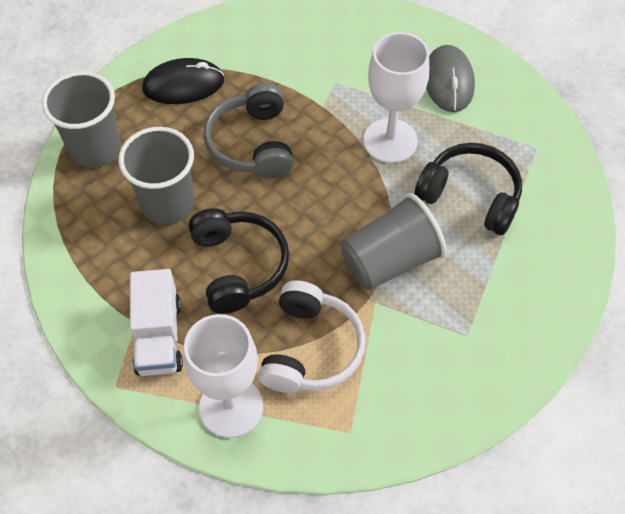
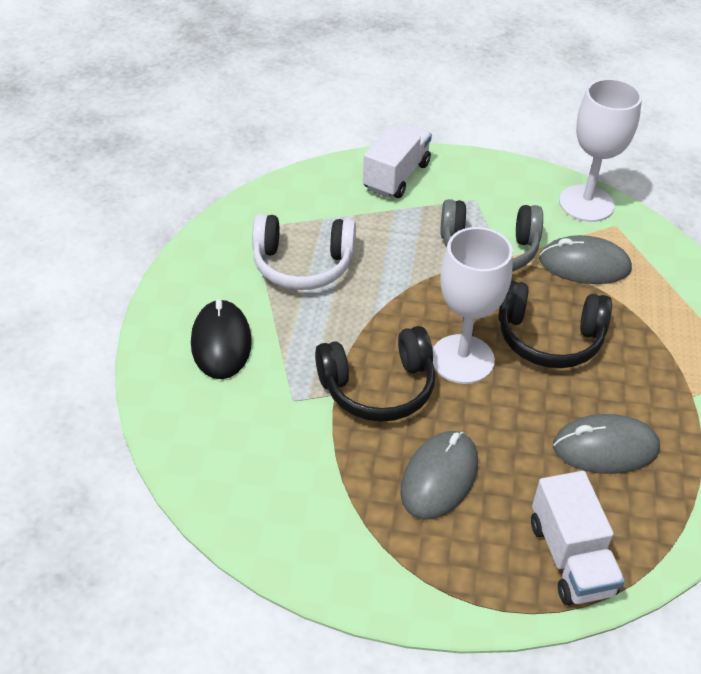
grey cup: [42,71,121,168] [118,127,194,225] [341,193,447,290] = 3 -> none = 0
grey mouse: [426,45,475,112] = 1 -> [400,431,478,520] [539,235,632,284] [553,414,660,474] = 3
white truck: [130,269,183,376] = 1 -> [363,123,432,198] [531,471,625,605] = 2

